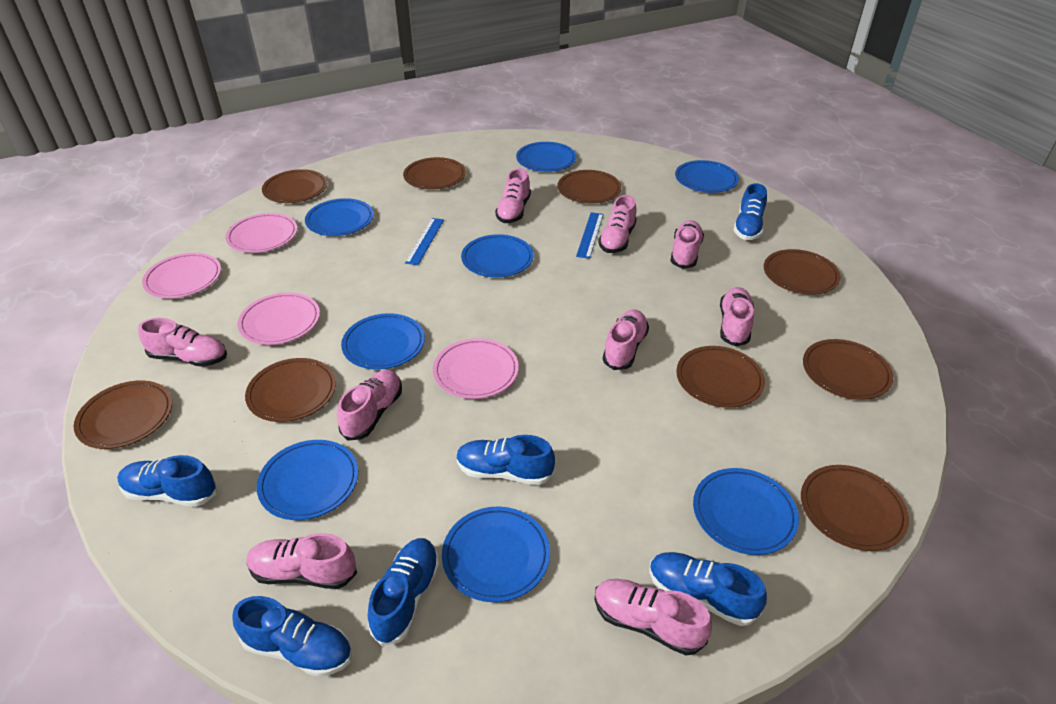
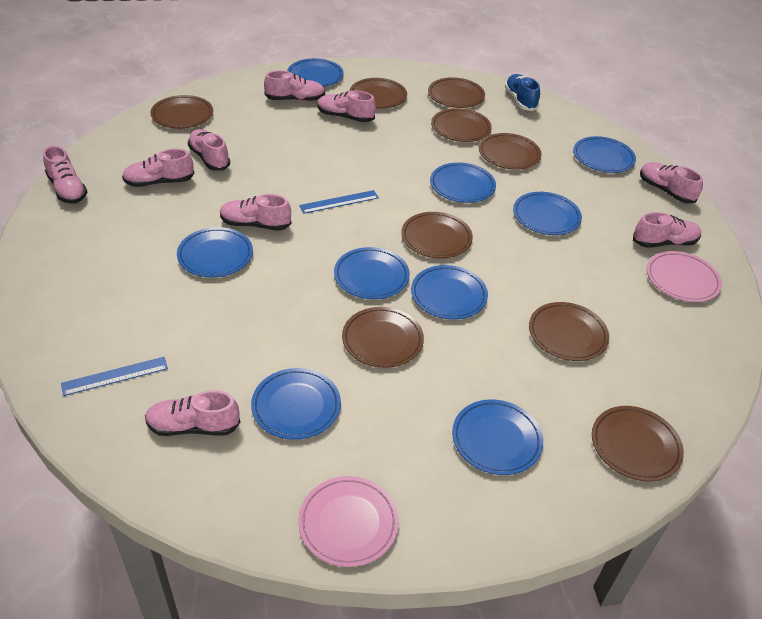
blue plate: [257,440,358,520] [305,198,374,236] [341,313,425,370] [442,506,550,602] [461,234,533,277] [516,142,576,172] [675,160,739,193] [693,468,799,555] = 8 -> [177,227,253,277] [251,368,341,440] [287,58,344,87] [334,247,410,299] [411,265,488,319] [430,162,496,203] [452,399,543,475] [513,192,582,235] [573,136,636,173] = 9
blue shoe: [117,455,217,507] [232,596,352,677] [368,538,440,646] [456,435,555,485] [649,552,767,626] [734,183,767,240] = 6 -> [505,74,540,111] = 1
pink plate: [142,253,221,299] [226,213,297,253] [237,292,320,345] [433,338,519,399] = 4 -> [298,476,399,567] [647,251,722,302] = 2

